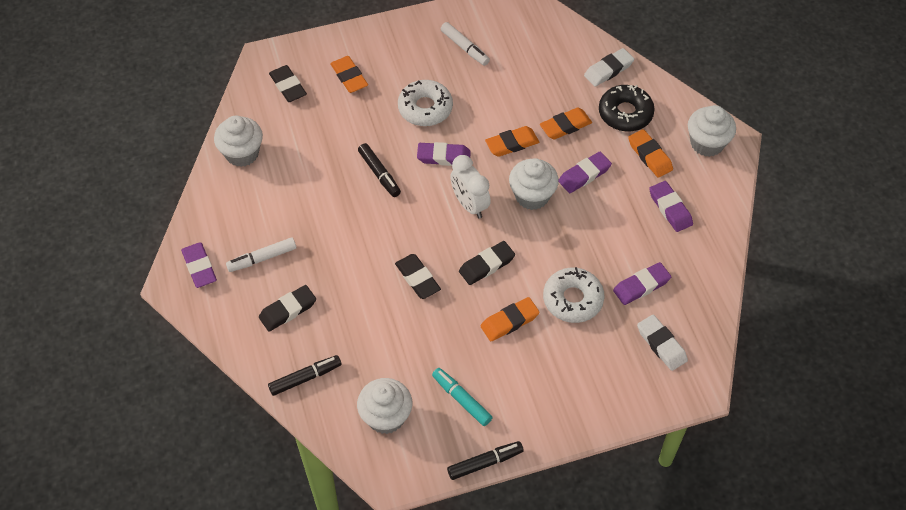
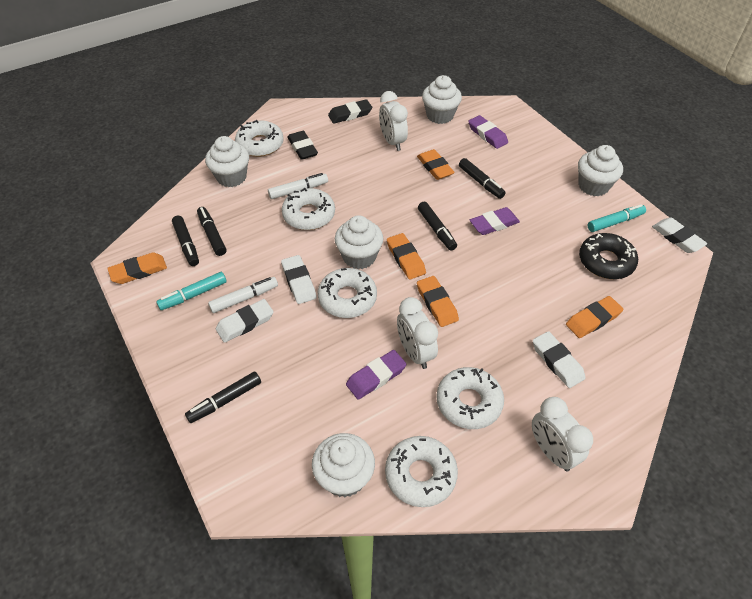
black eraser: [259,285,316,331] [269,65,307,102] [395,254,441,299] [459,241,515,285] = 4 -> [288,131,318,160] [328,99,372,124] = 2
black marker: [268,355,341,396] [358,143,401,197] [447,441,524,480] = 3 -> [172,216,199,266] [185,372,261,423] [197,207,226,256] [418,202,457,251] [459,158,506,199] = 5
purple eraser: [181,242,217,288] [417,142,471,166] [559,152,612,193] [613,262,671,305] [649,181,693,232] = 5 -> [346,350,407,400] [468,115,508,149] [470,207,520,235] = 3
turquoise marker: [432,368,493,426] = 1 -> [156,272,227,310] [588,204,646,232] = 2
white clock: [450,155,491,218] = 1 -> [379,91,408,151] [397,297,438,369] [532,397,593,471] = 3
white cupcake: [214,116,263,167] [357,378,412,434] [509,158,559,210] [688,105,736,157] = 4 -> [205,136,249,187] [312,433,375,497] [335,215,383,269] [422,75,462,124] [578,145,623,196] = 5
white donut: [398,80,453,126] [543,267,604,323] = 2 -> [235,120,284,157] [282,188,335,230] [318,268,377,318] [385,436,458,507] [436,367,504,429] = 5
white eraser: [584,48,634,87] [637,315,688,371] = 2 -> [216,299,274,343] [281,255,317,304] [533,331,585,388] [652,218,708,253] = 4

